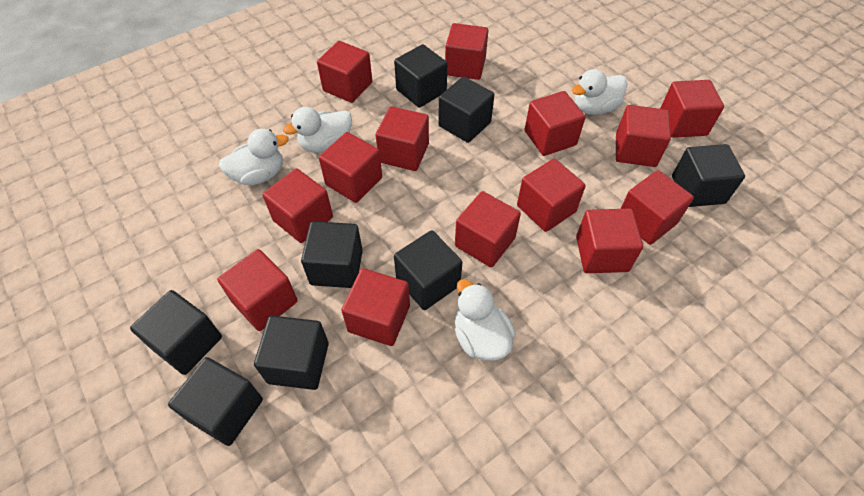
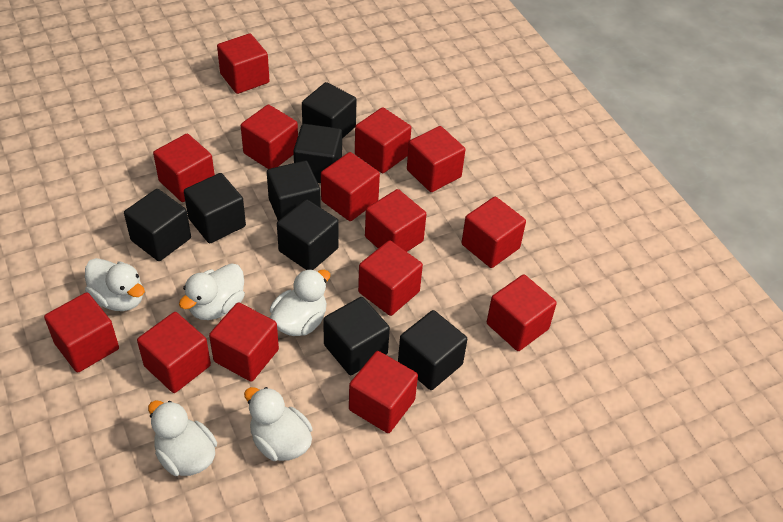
white duck: [219,129,289,185] [283,107,352,153] [455,279,515,361] [572,69,628,115] = 4 -> [85,258,145,311] [148,400,217,476] [179,263,245,320] [244,387,313,461] [270,269,330,336] = 5

